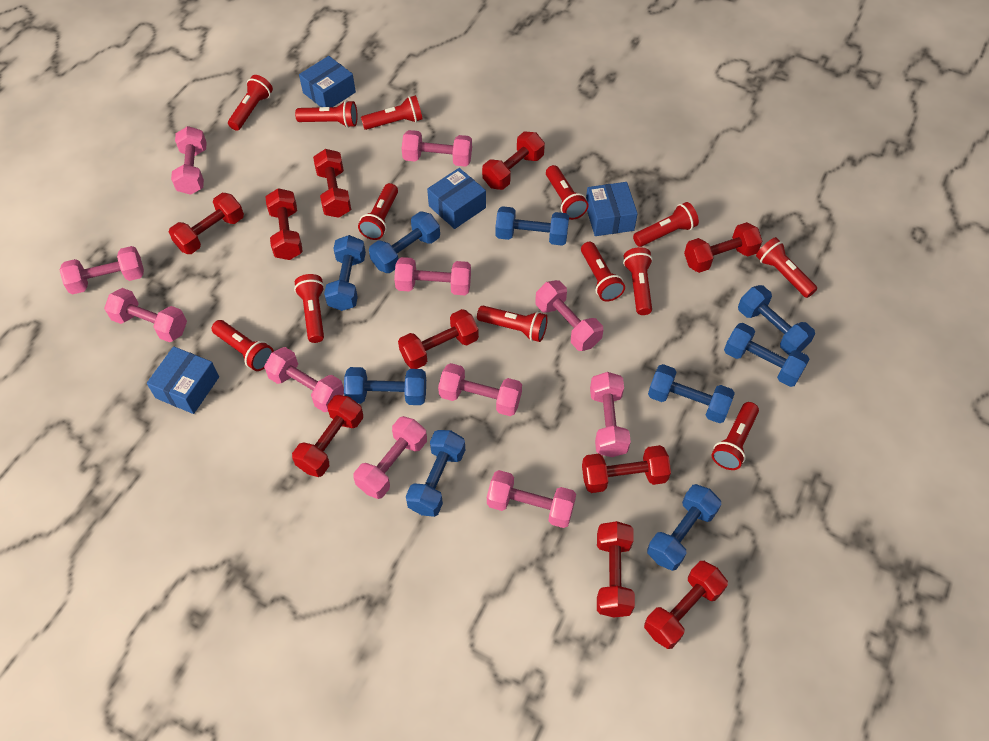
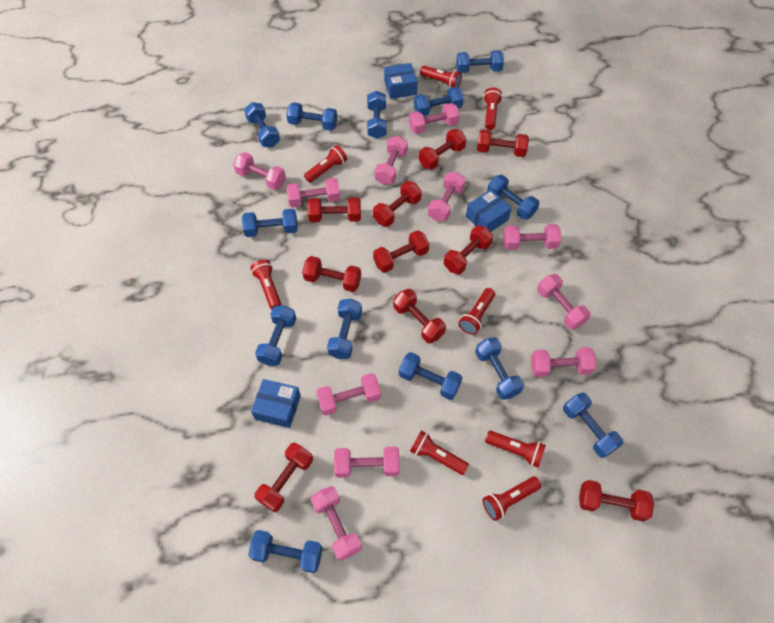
blue box: [147,346,219,414] [299,56,356,107] [427,168,486,229] [586,182,638,236] = 4 -> [251,379,301,428] [384,63,418,99] [466,189,512,232] = 3
blue dumbbell: [324,235,366,311] [344,367,426,405] [369,211,440,273] [406,430,465,517] [495,206,569,246] [647,484,721,571] [648,364,735,423] [724,323,810,387] [738,285,815,355] = 9 -> [242,209,298,237] [244,102,280,147] [248,530,323,573] [255,305,296,366] [286,102,337,131] [327,299,362,359] [367,91,387,139] [399,352,462,400] [414,87,464,116] [456,51,504,73] [475,337,524,400] [487,175,540,220] [563,392,623,458] = 13
red flashlight: [212,320,274,371] [228,75,273,131] [294,274,324,343] [295,100,358,128] [358,183,398,240] [361,95,423,130] [477,306,548,342] [546,165,589,220] [581,242,625,302] [623,247,653,315] [633,202,699,247] [712,402,759,470] [756,237,817,298] = 13 -> [250,259,281,309] [304,145,347,183] [410,431,469,475] [420,66,462,88] [458,288,495,335] [482,477,541,521] [483,87,502,130] [485,430,546,468] = 8

